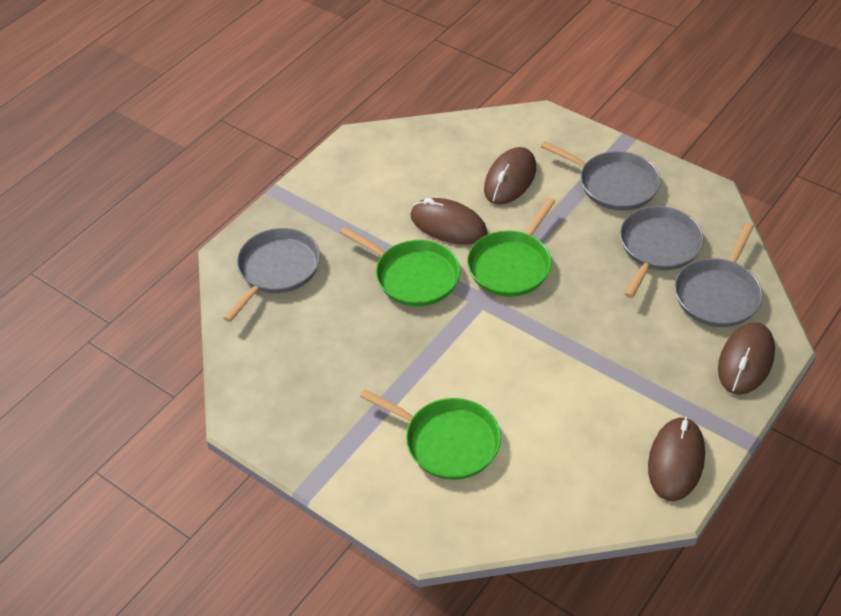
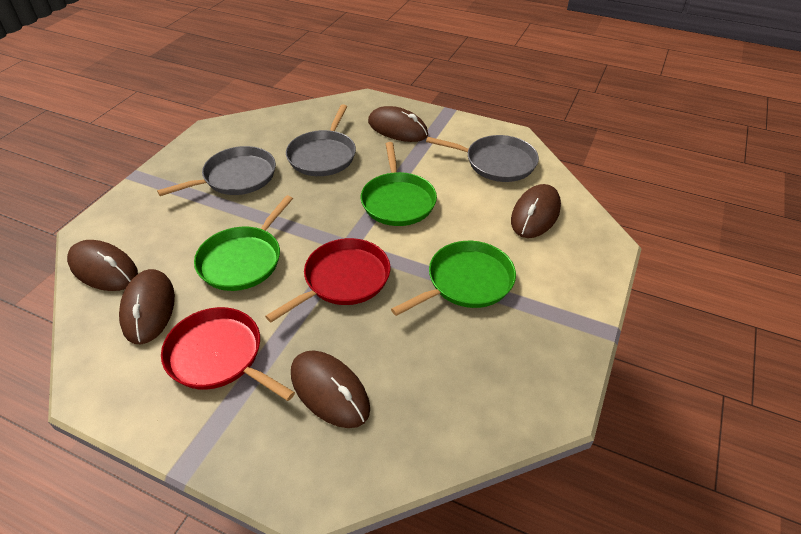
brown mouse: [410,198,488,245] [484,147,536,205] [648,417,705,501] [718,322,775,395] = 4 -> [67,240,138,291] [119,269,175,344] [291,350,370,428] [368,106,428,142] [511,184,561,238] = 5
grey pan: [223,228,320,322] [541,141,660,211] [620,206,704,298] [674,223,763,327] = 4 -> [157,146,276,196] [286,104,356,176] [426,135,539,182] = 3
red pan: none = 0 -> [161,307,295,401] [265,238,390,322] = 2

